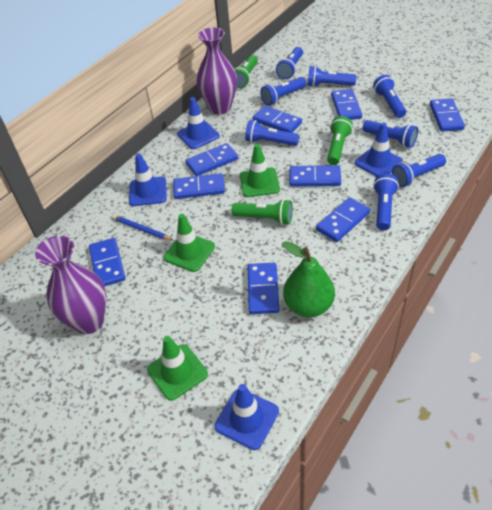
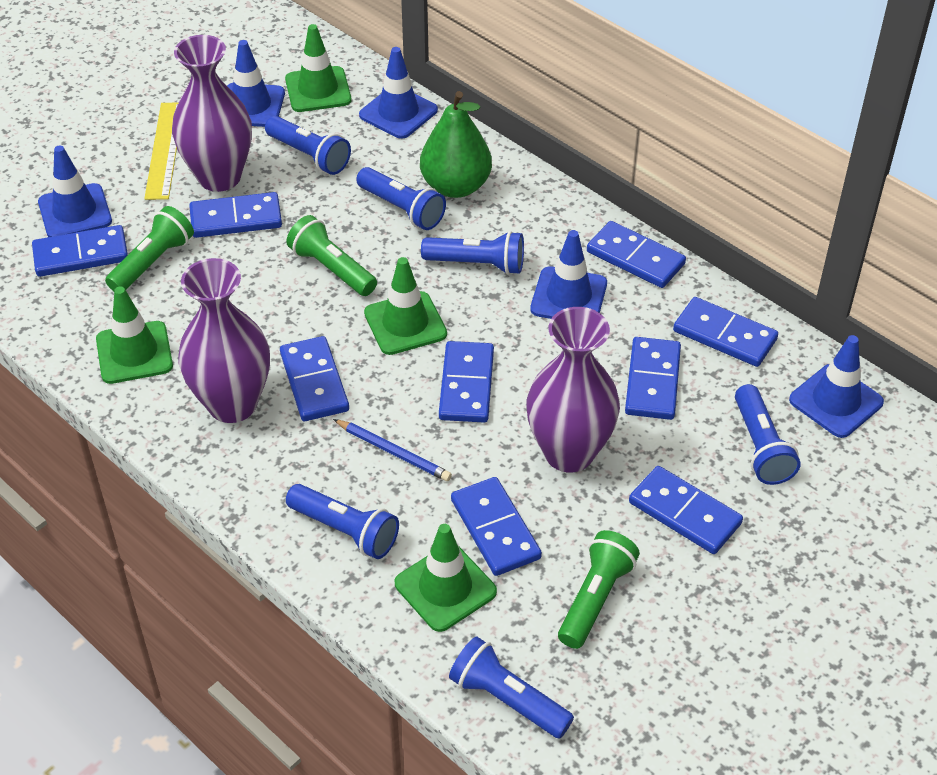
blue flashlight: [245,120,299,146] [260,77,306,106] [276,47,303,79] [308,66,357,87] [363,120,418,148] [373,75,406,118] [373,173,399,230] [392,154,446,187] = 8 -> [265,116,351,175] [286,484,399,559] [356,167,446,230] [421,231,524,275] [449,636,574,738] [735,384,801,485] = 6
blue traffic cone: [129,153,166,206] [177,97,220,149] [214,384,279,450] [355,123,403,177] = 4 -> [38,145,112,237] [227,40,285,127] [359,47,438,139] [530,230,607,319] [789,335,884,438] = 5
green traffic cone: [147,336,208,401] [163,214,215,272] [240,144,280,197] = 3 -> [96,286,173,384] [285,24,352,112] [364,257,447,355] [395,524,497,632] = 4
purple vase: [35,236,107,334] [197,27,237,115] = 2 -> [172,35,252,192] [178,258,270,423] [526,307,620,472] = 3
yellow ruler: none = 0 -> [144,103,178,200] = 1

